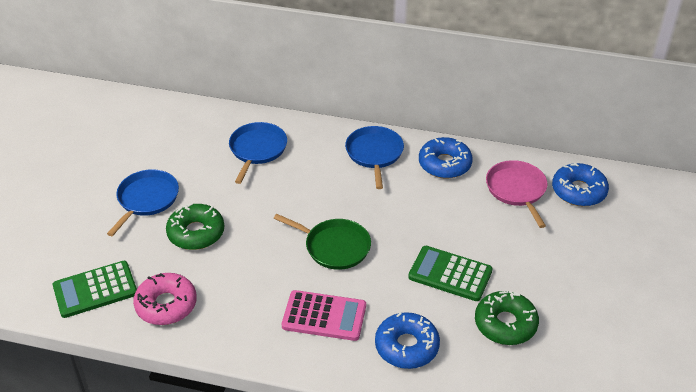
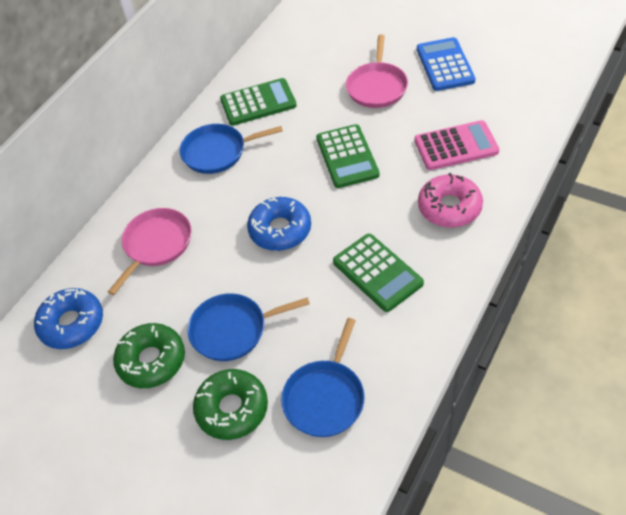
blue calculator: none = 0 -> [417,37,475,91] = 1
blue donut: [375,312,440,369] [419,137,473,179] [552,163,609,206] = 3 -> [34,288,103,349] [247,197,311,251] = 2
green calculator: [53,261,137,318] [408,246,493,301] = 2 -> [220,78,297,126] [316,124,380,188] [333,234,424,312] = 3
green pan: [273,214,371,270] = 1 -> none = 0
pink pan: [486,160,548,228] = 1 -> [108,208,192,295] [346,34,408,108] = 2

